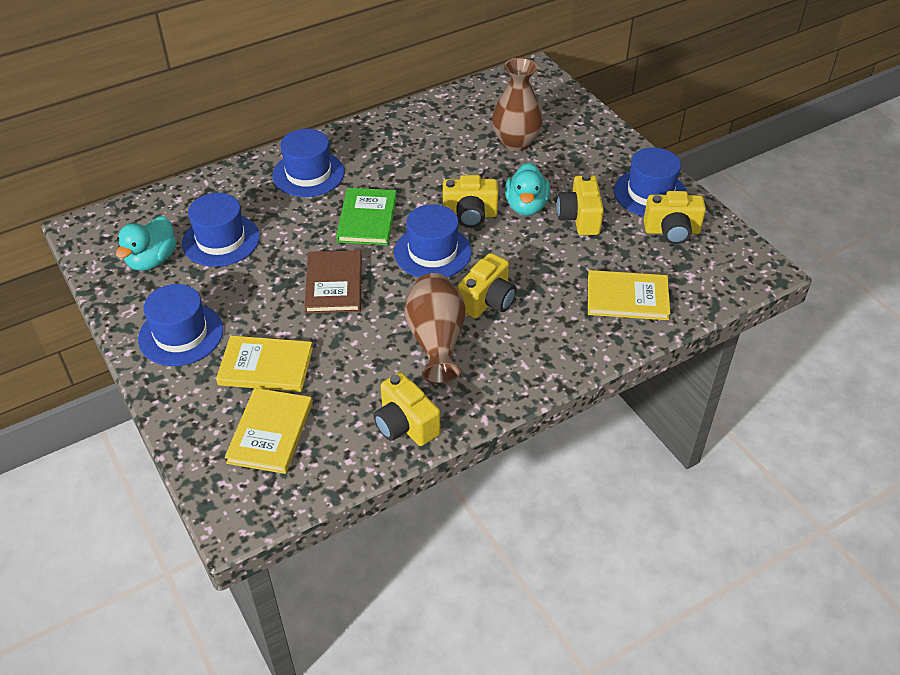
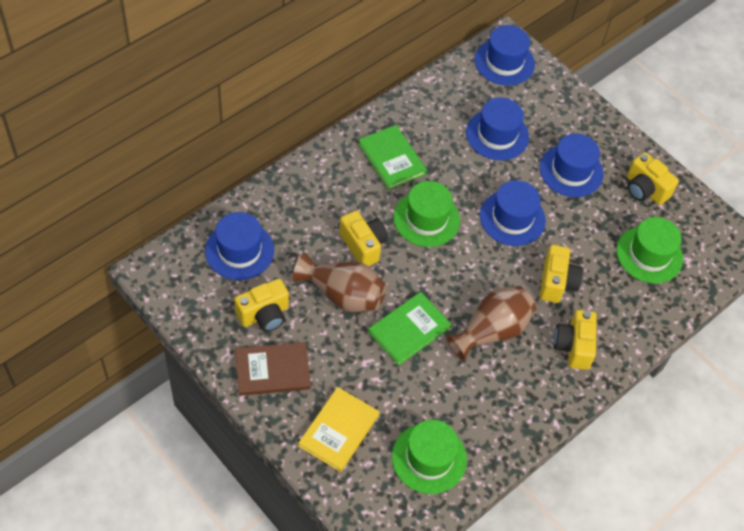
green book: [336,188,397,245] = 1 -> [358,125,427,190] [368,292,452,366] = 2
green hat: none = 0 -> [392,420,467,494] [394,181,460,247] [617,217,683,283] = 3
turquoise duck: [116,216,177,271] [505,163,550,216] = 2 -> none = 0
yellow book: [216,336,313,392] [225,388,312,474] [588,270,670,320] = 3 -> [298,387,380,472] = 1

